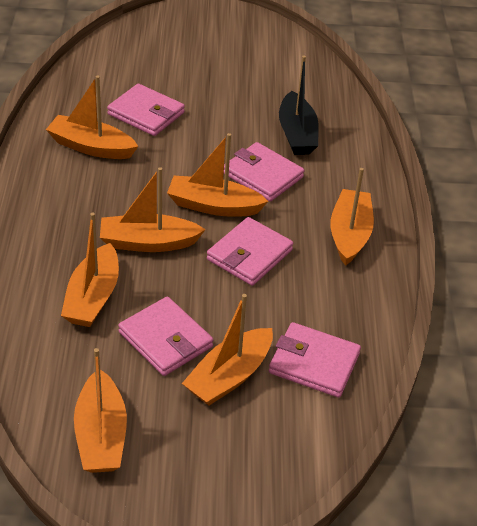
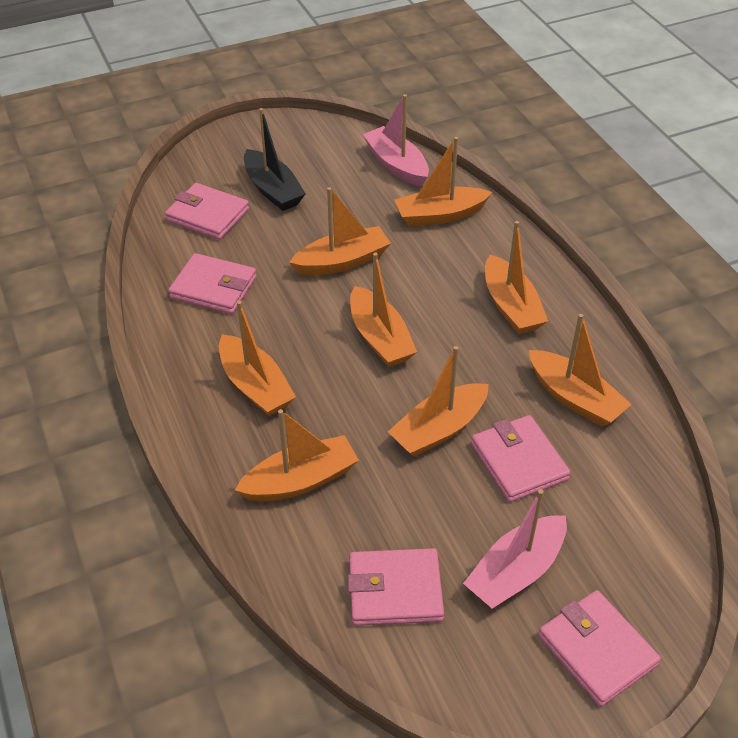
orange boat: [46,76,138,159] [61,213,119,327] [74,348,127,473] [100,167,206,252] [167,133,268,217] [182,294,273,406] [330,168,374,266] = 7 -> [219,301,296,416] [235,409,359,502] [289,187,391,276] [350,252,417,367] [388,346,489,457] [395,137,492,227] [485,221,548,334] [529,314,632,427] = 8
pink boat: none = 0 -> [363,94,429,187] [463,489,567,609] = 2

